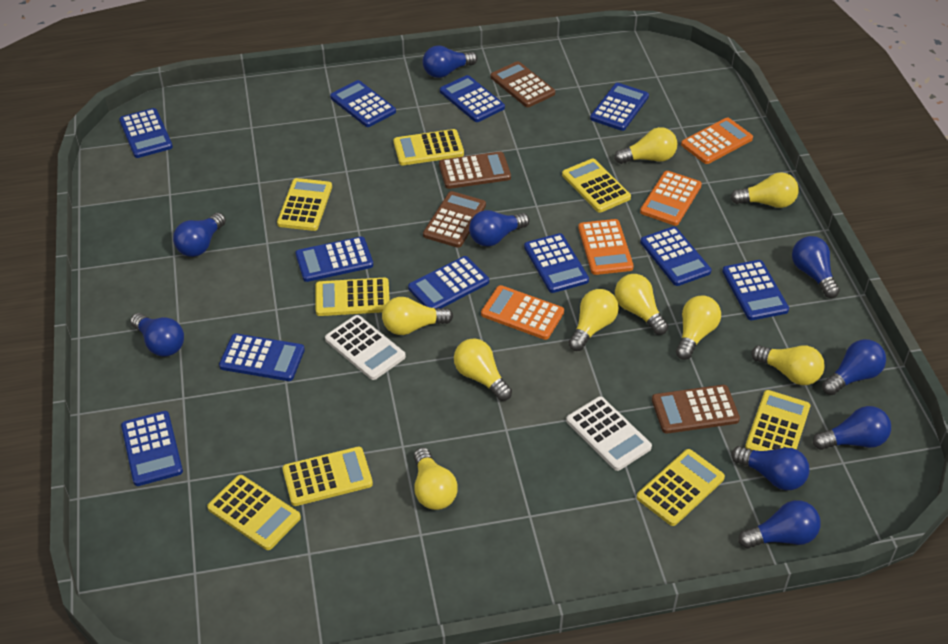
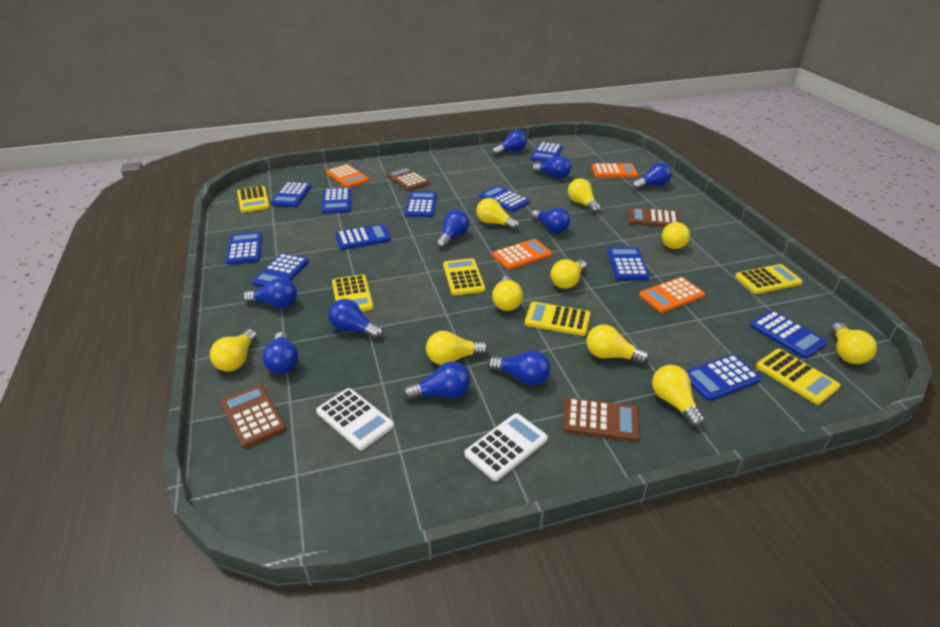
blue light bulb: [130,313,184,357] [173,213,226,257] [423,45,477,78] [469,210,529,247] [731,446,809,490] [738,500,821,549] [792,236,840,298] [813,406,891,450] [822,339,886,395] = 9 -> [243,278,297,308] [262,332,299,374] [328,299,383,339] [403,362,471,400] [437,210,469,249] [488,350,551,386] [493,130,527,155] [531,207,570,233] [532,156,571,179] [632,162,672,190] = 10
yellow calculator: [207,475,301,550] [277,178,332,231] [282,447,373,506] [316,278,390,316] [393,129,464,165] [562,159,631,213] [637,449,725,526] [745,390,810,451] = 8 -> [237,186,270,213] [332,274,374,312] [443,258,485,295] [525,302,591,336] [735,264,803,294] [756,349,840,405] = 6
yellow light bulb: [382,297,453,335] [413,448,458,510] [454,338,512,401] [569,289,619,351] [614,127,678,164] [615,274,668,335] [676,296,721,360] [730,172,799,208] [751,345,825,385] = 9 -> [210,329,257,372] [426,331,488,365] [476,198,519,230] [492,276,523,311] [551,259,587,289] [568,178,601,213] [586,324,649,364] [652,365,705,427] [662,222,690,249] [831,323,877,364] = 10

